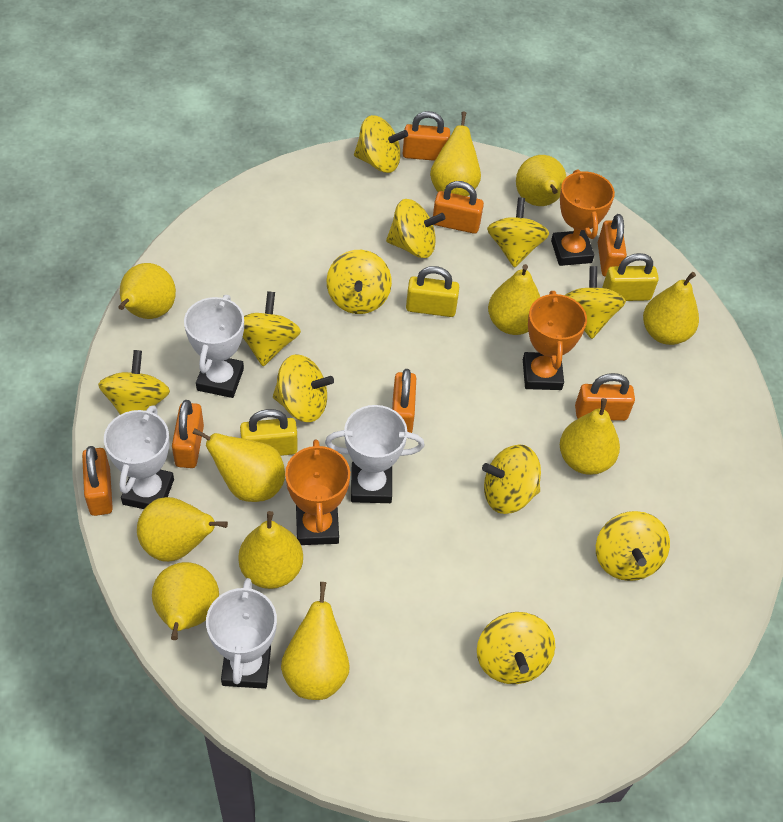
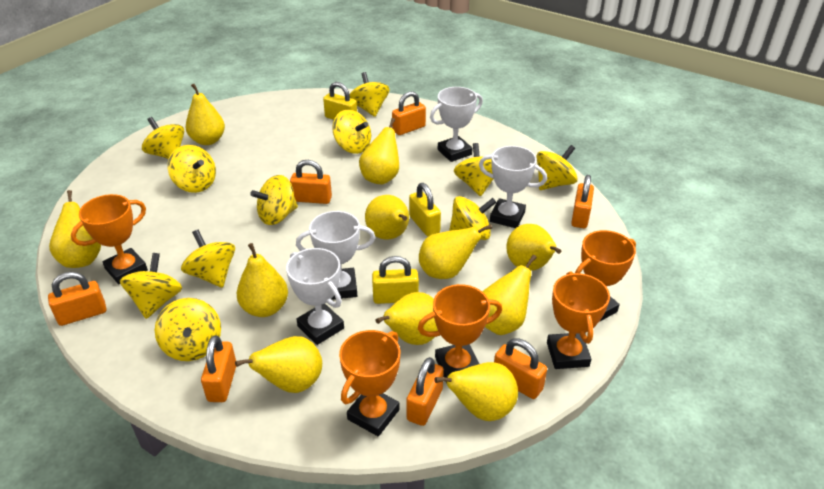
orange trophy: [285,440,350,545] [523,291,587,390] [551,170,615,266] = 3 -> [71,194,148,284] [339,330,400,436] [418,284,502,383] [547,271,610,369] [575,230,636,322] = 5

